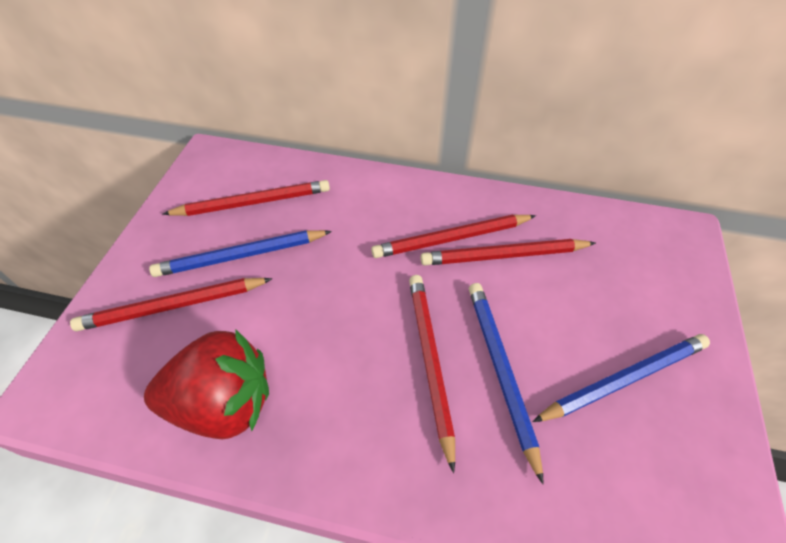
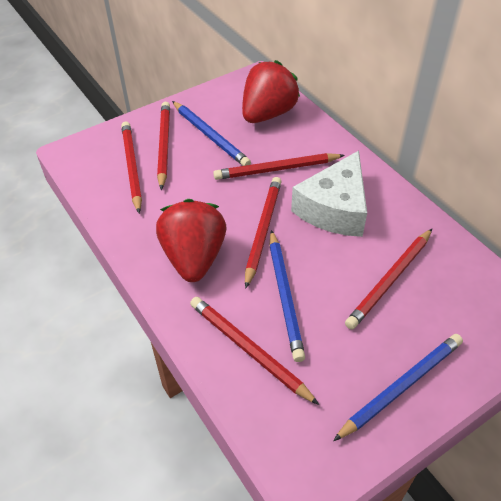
red pencil: [70,278,272,331] [163,180,330,216] [371,215,536,258] [409,275,455,473] [421,239,596,266] = 5 -> [121,121,142,213] [157,102,170,190] [190,297,319,405] [213,153,345,180] [245,177,282,289] [345,229,432,329] = 6
red strawberry: [144,329,269,439] = 1 -> [156,199,226,282] [242,60,300,123] = 2
white cheese: none = 0 -> [291,151,367,237] = 1

